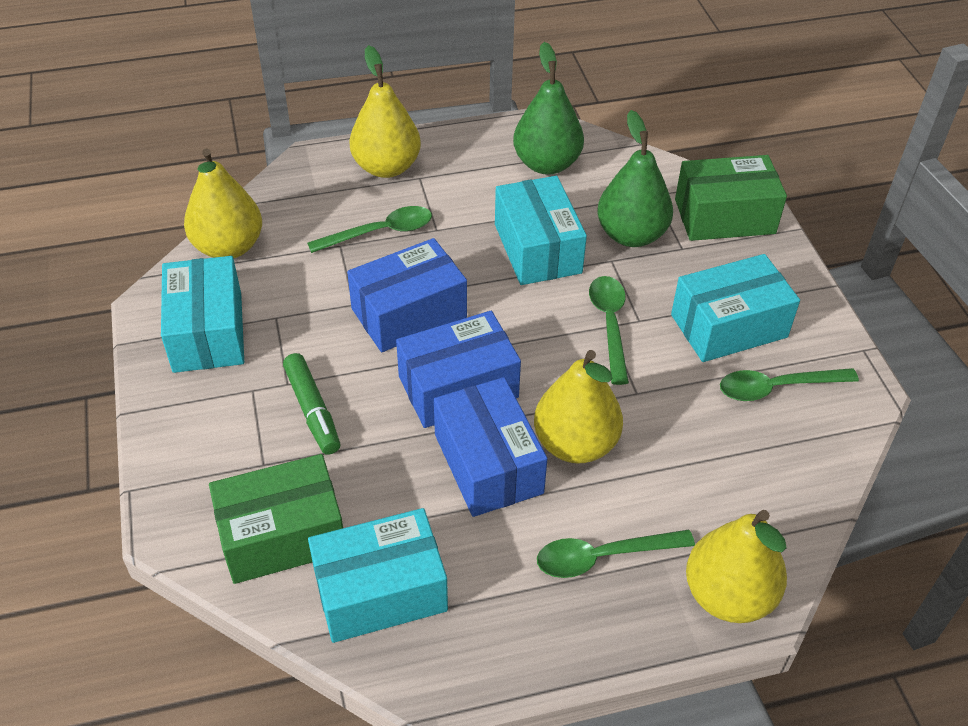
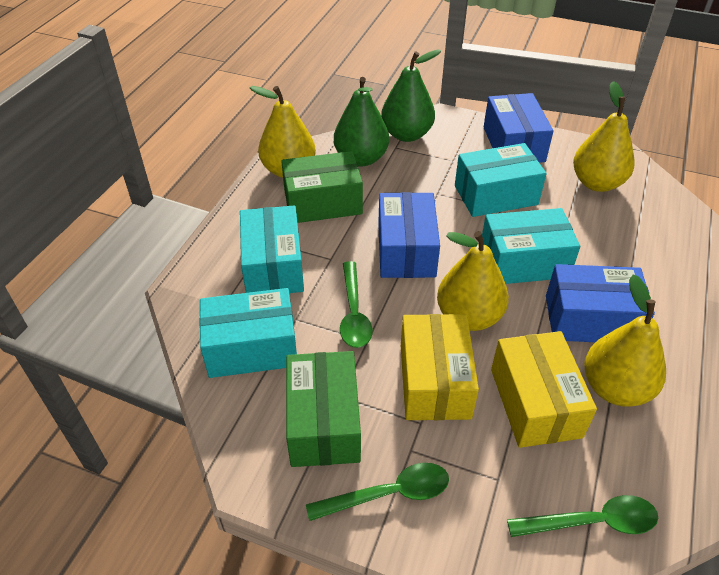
green marker: [283,353,341,455] = 1 -> none = 0
green spoon: [307,206,432,253] [537,530,695,578] [589,276,629,385] [720,368,859,401] = 4 -> [306,463,449,521] [340,261,373,348] [507,495,658,537] = 3
yellow box: none = 0 -> [401,314,479,420] [491,331,597,448] = 2

